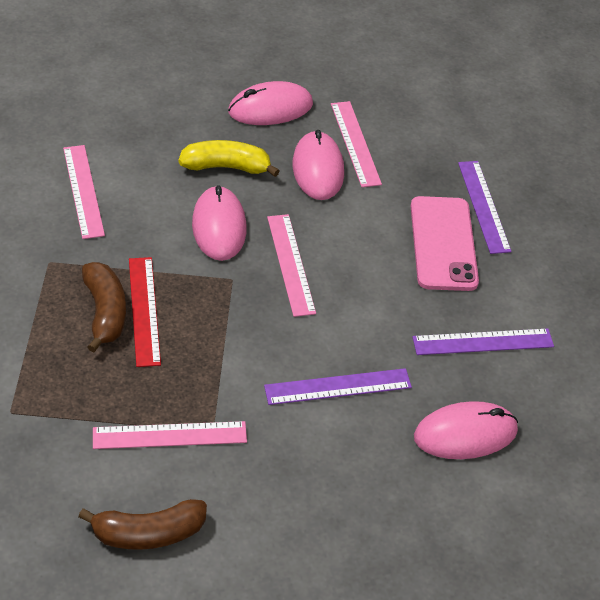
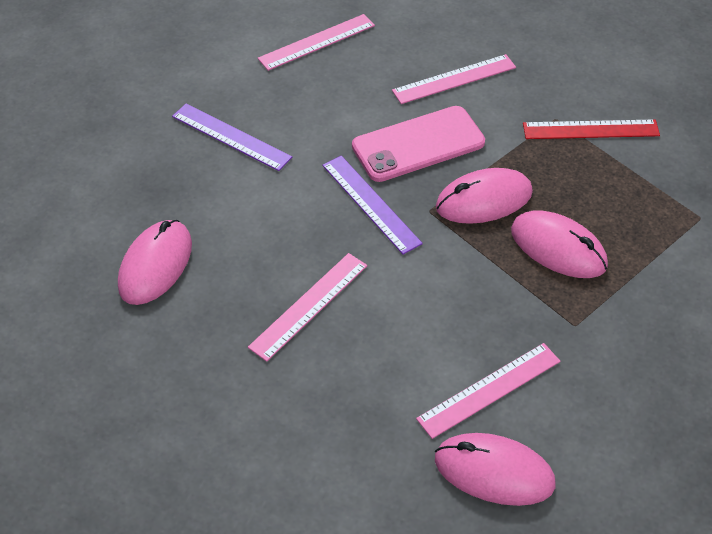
brown banana: [78,499,207,550] [82,262,126,352] = 2 -> none = 0
purple ruler: [264,368,412,405] [413,328,554,355] [458,161,512,254] = 3 -> [172,104,292,171] [323,156,423,255] = 2
yellow banana: [179,140,280,177] = 1 -> none = 0

